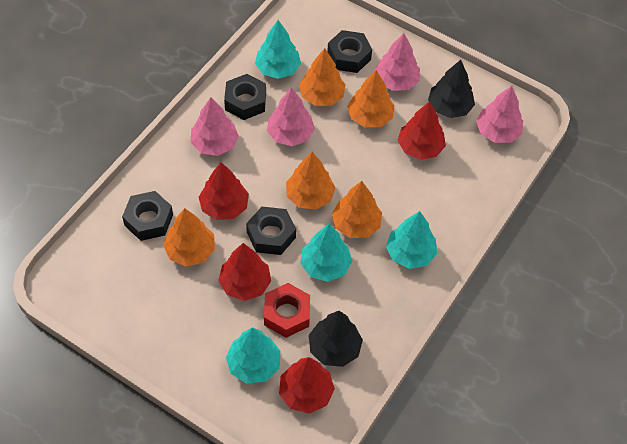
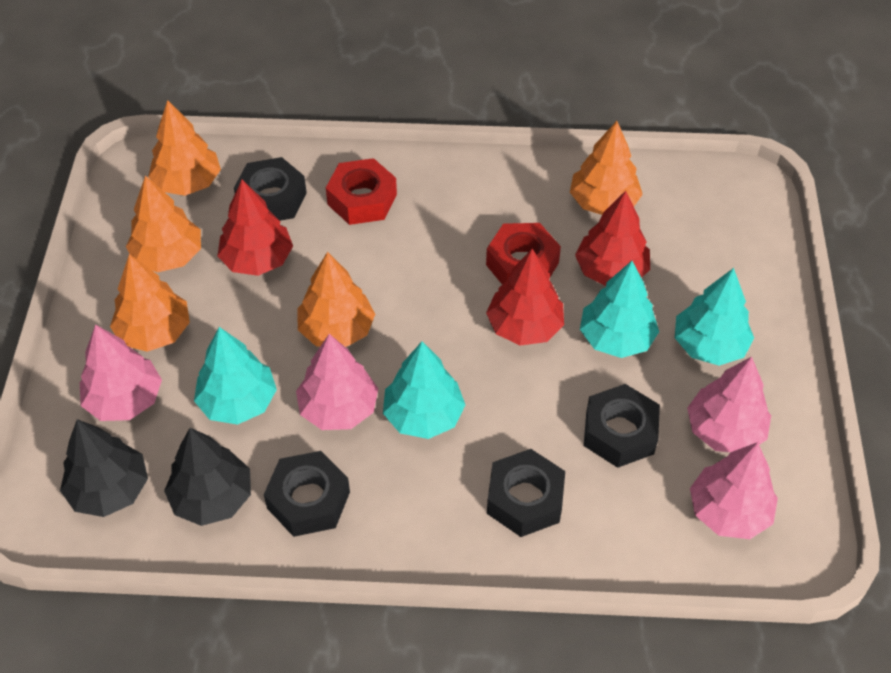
red nut: [264,283,310,338] = 1 -> [326,158,397,225] [486,223,561,284] = 2
red tree: [199,162,249,220] [218,243,271,301] [279,357,335,414] [398,101,446,160] = 4 -> [217,180,293,276] [486,249,564,346] [575,191,650,286] = 3

